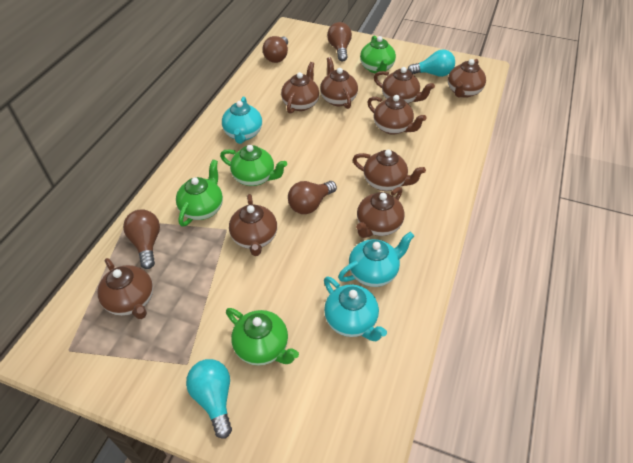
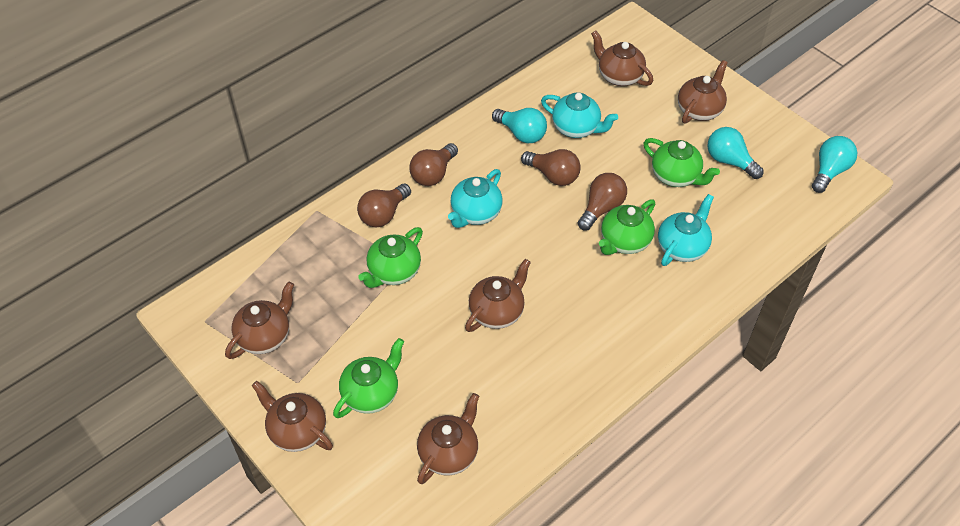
brown teapot: [97,258,153,319] [229,194,277,256] [281,62,319,114] [320,57,358,109] [353,150,426,191] [356,187,404,238] [367,95,427,135] [374,67,435,104] [448,59,486,98] = 9 -> [225,282,294,359] [252,381,333,452] [417,393,479,484] [465,259,531,332] [591,30,653,86] [678,60,728,124] = 6
turquoise light bulb: [186,359,232,439] [408,49,455,77] = 2 -> [492,108,547,143] [708,127,764,179] [812,136,857,193] = 3

